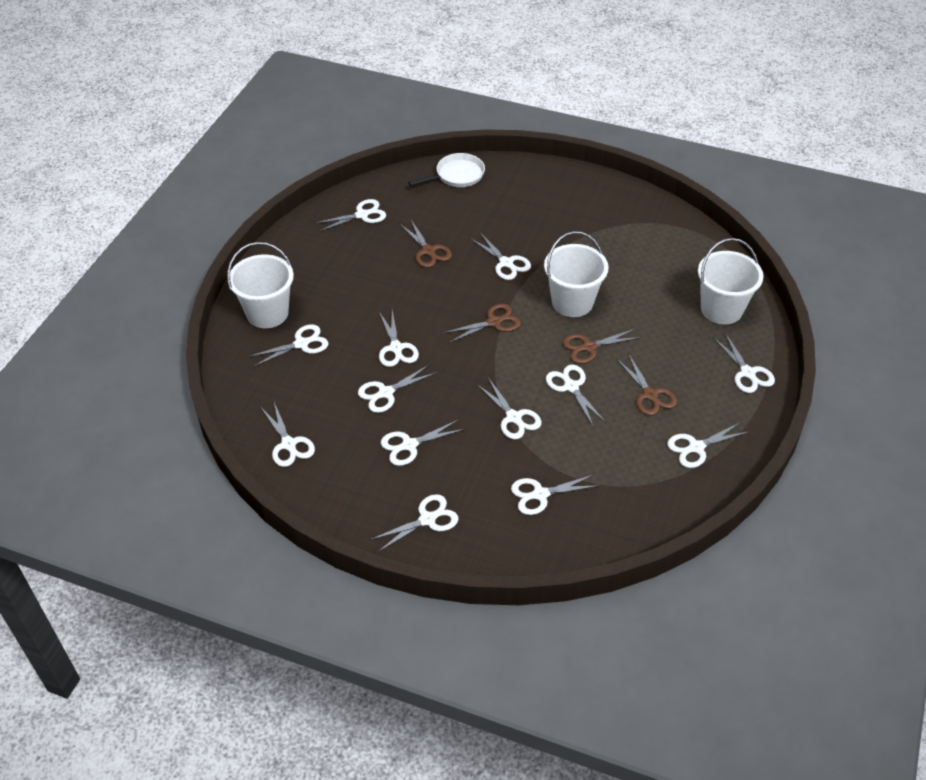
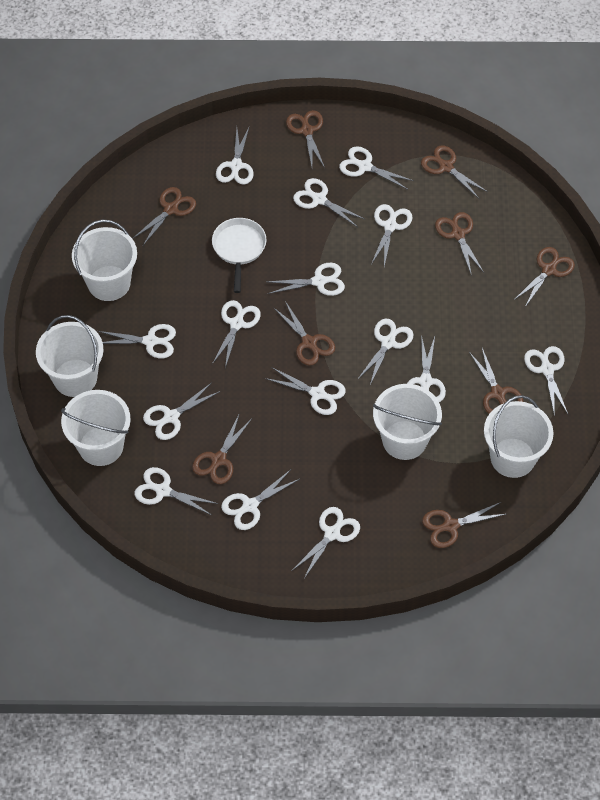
brown scissors: [400,220,452,268] [443,304,521,343] [563,329,641,364] [616,355,677,416] = 4 -> [132,187,196,245] [192,413,251,484] [274,301,335,366] [286,110,325,168] [421,145,488,198] [422,502,506,548] [435,212,484,276] [469,348,523,414] [514,247,575,307] = 9
white bucket: [228,242,294,328] [544,231,608,317] [698,238,763,324] = 3 -> [36,315,104,397] [61,390,131,466] [72,220,137,301] [373,384,442,460] [484,395,553,478] = 5
white scissors: [248,324,328,366] [261,402,315,467] [314,199,386,232] [358,365,436,413] [370,494,459,552] [379,310,419,367] [381,419,465,466] [470,234,531,280] [477,378,542,439] [511,475,600,515] [546,365,606,426] [667,422,748,468] [713,333,775,393] = 13 -> [98,324,176,358] [135,467,218,515] [143,382,220,440] [212,300,261,368] [216,125,254,185] [221,470,299,530] [265,367,346,415] [267,263,345,296] [293,178,365,227] [293,507,360,578] [339,146,414,189] [357,319,414,385] [371,204,413,267] [407,335,446,402] [524,346,568,417] = 15

